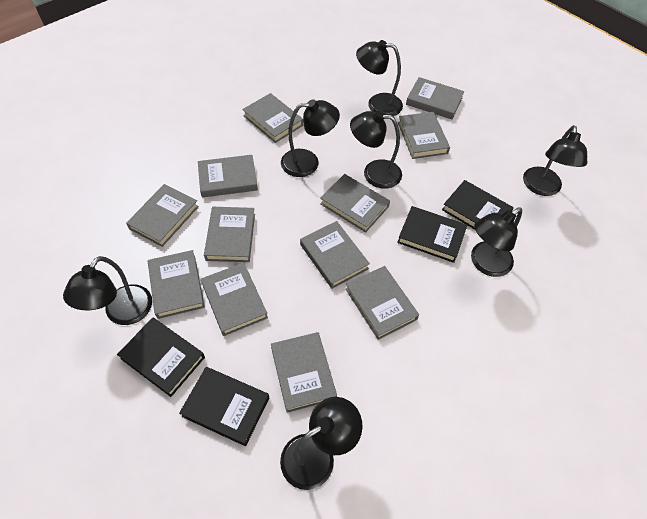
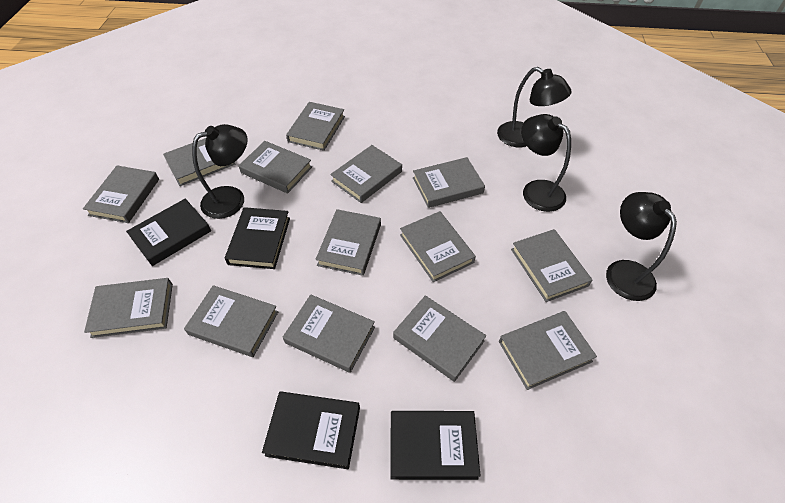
black lamp: [63,256,152,325] [280,397,363,490] [281,99,340,177] [350,111,402,189] [356,40,403,116] [471,207,522,277] [523,125,587,196] = 7 -> [192,124,248,219] [497,67,572,147] [521,114,571,212] [606,192,677,301] = 4
grey book: [126,184,199,247] [148,250,205,319] [198,155,258,198] [201,263,268,336] [204,207,255,262] [242,93,303,143] [271,332,337,413] [300,221,370,289] [320,174,390,233] [346,266,419,340] [398,112,450,159] [406,77,464,119] = 12 -> [83,165,159,223] [84,278,173,338] [163,138,235,186] [184,285,278,357] [239,141,312,194] [283,295,375,373] [286,102,345,151] [316,209,381,276] [330,145,402,203] [393,295,486,382] [400,211,476,282] [413,157,485,208] [499,311,597,390] [511,229,592,302] = 14

